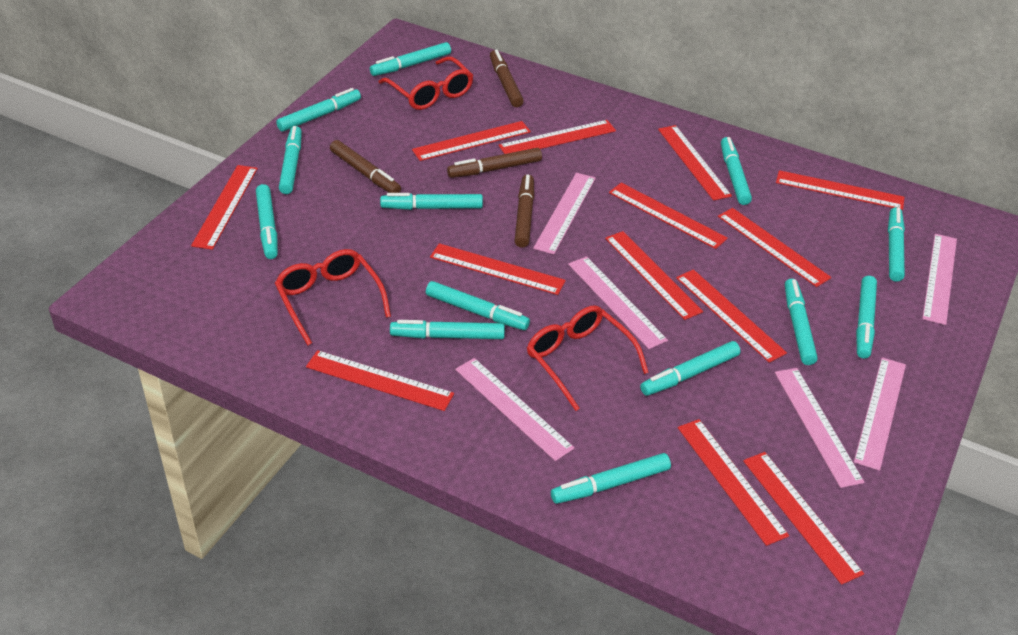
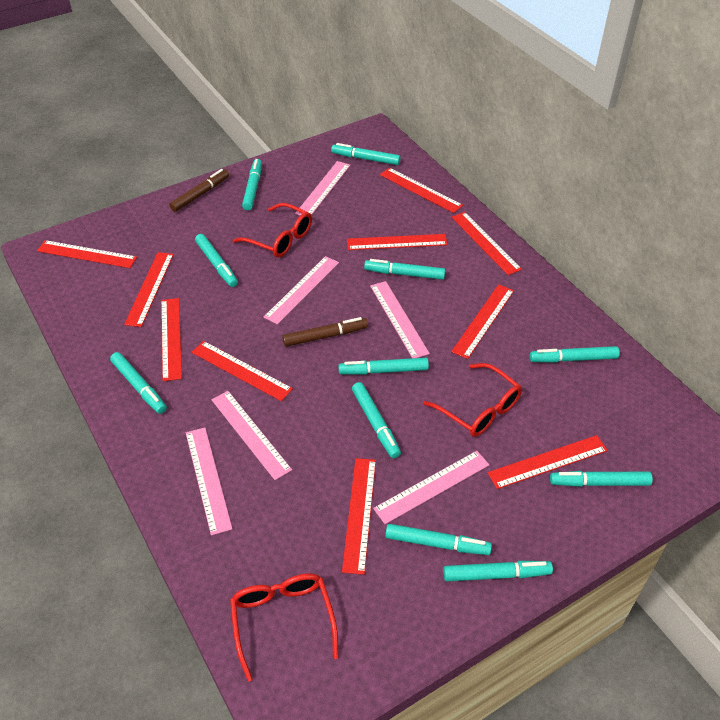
brown marker: [330,140,401,193] [447,148,542,178] [490,49,524,107] [515,174,534,248] = 4 -> [169,169,229,212] [282,317,368,347] = 2
red ruler: [191,165,258,250] [306,350,454,411] [412,121,531,161] [430,243,566,295] [499,120,616,154] [605,231,703,320] [609,183,728,249] [658,125,732,201] [676,269,787,363] [678,419,789,546] [718,208,831,287] [743,452,864,585] [776,170,905,210] = 13 -> [37,240,137,268] [124,252,174,327] [161,298,182,381] [192,341,293,401] [342,458,376,575] [347,234,448,250] [380,168,463,213] [451,284,514,359] [452,212,522,275] [488,435,608,489] = 10
turquoise marker: [256,184,278,259] [276,88,361,132] [279,126,302,194] [370,42,451,76] [380,193,483,210] [390,320,505,339] [426,281,530,330] [551,453,671,504] [640,341,741,396] [721,137,752,205] [785,279,818,365] [856,276,877,359] [888,207,905,282] = 13 -> [110,352,167,414] [195,234,238,287] [242,159,262,210] [331,143,401,165] [338,358,429,375] [352,382,401,458] [364,259,446,280] [385,524,492,555] [443,561,553,582] [530,346,620,363] [550,471,653,487] = 11

